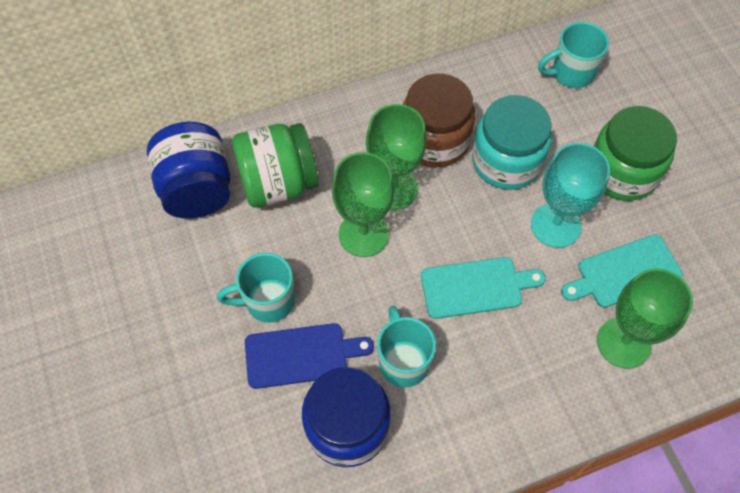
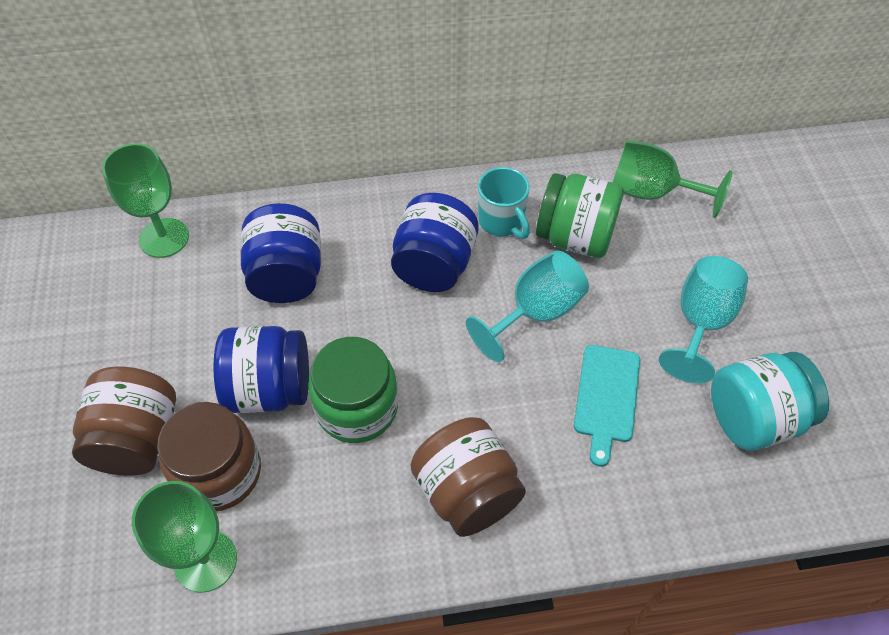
blue cutting board: [245,323,374,389] = 1 -> none = 0
blue jar: [147,122,230,219] [302,367,391,467] = 2 -> [214,326,309,413] [240,203,321,303] [391,193,479,292] = 3
brown jar: [403,74,475,167] = 1 -> [72,366,176,476] [157,402,261,511] [410,417,526,537] = 3
turquoise cutting board: [421,257,546,319] [561,235,683,308] = 2 -> [574,345,640,467] = 1
turquoise goblet: [531,143,610,248] = 1 -> [466,250,589,362] [659,256,748,383] = 2
turquoise mug: [217,253,295,323] [377,305,436,388] [538,22,609,88] = 3 -> [478,167,530,239] = 1

